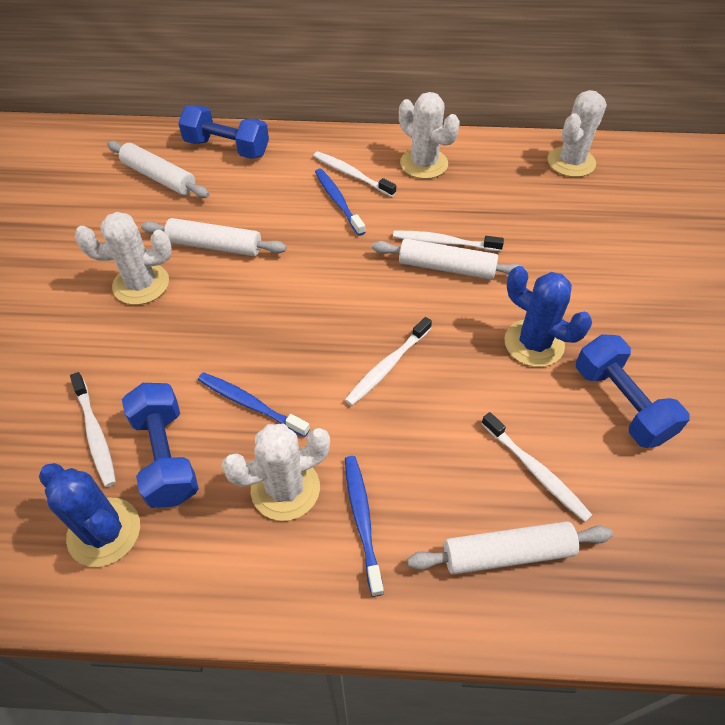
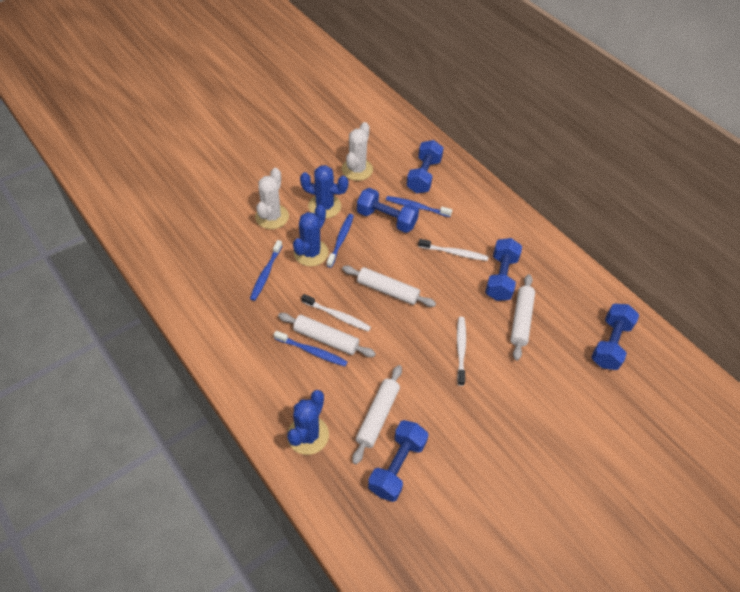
blue cactus: [39,463,140,567] [504,266,592,367] = 2 -> [287,390,329,455] [293,205,329,266] [300,165,349,218] = 3
blue dumbbell: [122,383,199,508] [178,105,269,159] [576,335,690,448] = 3 -> [357,188,419,233] [368,420,429,502] [406,140,444,193] [485,238,522,301] [591,304,639,370] = 5
blue toothbrush: [198,372,310,437] [315,169,365,236] [345,456,384,597] = 3 -> [250,240,283,301] [274,331,348,366] [327,214,354,268] [386,196,452,217] = 4
white cactus: [75,212,172,305] [222,424,330,521] [399,92,460,179] [547,90,607,177] = 4 -> [255,168,289,229] [342,122,373,181] = 2
white toothbrush: [70,372,116,487] [313,151,396,197] [345,317,432,406] [393,231,504,251] [481,412,592,522] = 5 -> [301,294,371,332] [418,239,488,261] [457,317,466,386] = 3

